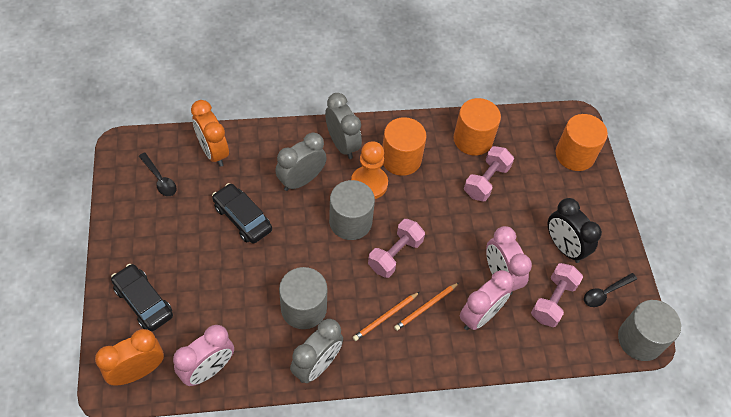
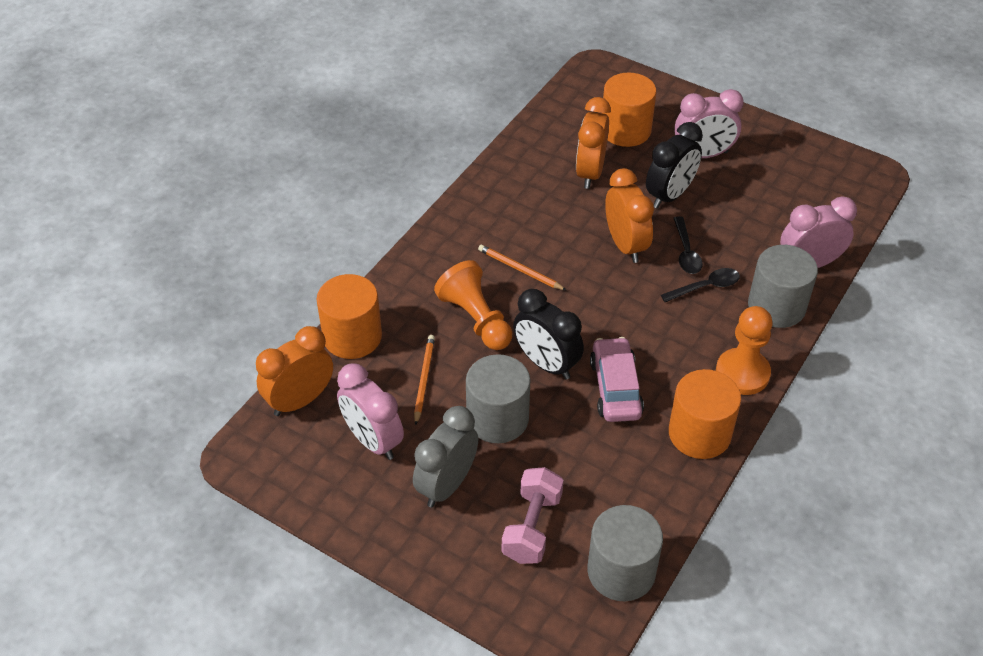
black car: [111,264,173,332] [212,183,272,244] = 2 -> none = 0
black clock: [548,198,602,263] = 1 -> [513,289,584,380] [646,122,703,209] = 2
grey clock: [275,133,327,191] [290,319,343,383] [325,93,362,159] = 3 -> [413,406,478,507] = 1
orange clock: [95,329,164,386] [191,100,229,167] = 2 -> [256,326,333,416] [576,97,611,189] [605,168,654,263] = 3
orange pawn: [351,141,388,199] = 1 -> [434,260,512,350] [716,306,773,395] = 2
pink car: none = 0 -> [590,337,644,422] = 1
pink dumbbell: [368,219,425,278] [464,146,514,201] [531,263,583,327] = 3 -> [502,467,564,564] = 1

